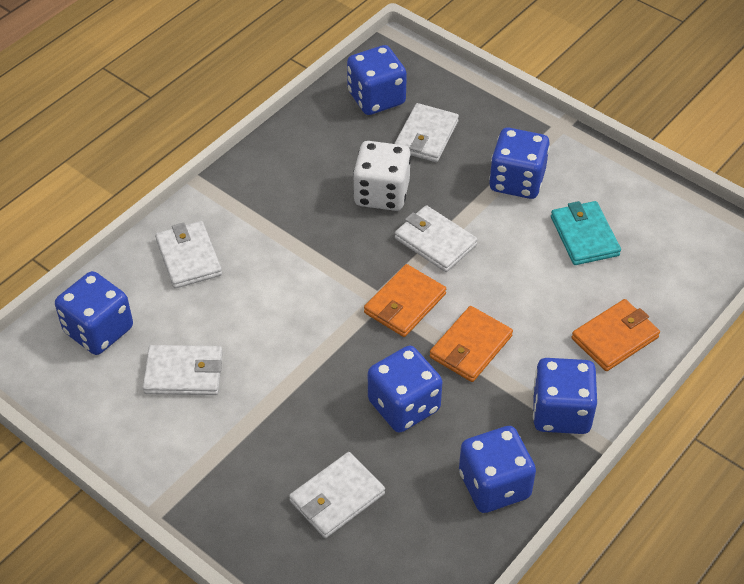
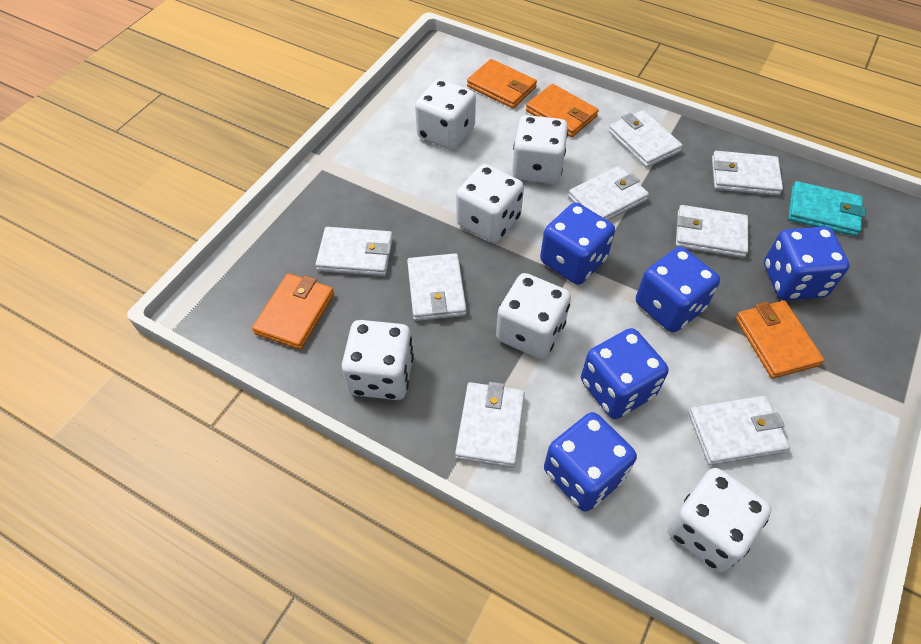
blue dice: [55,271,133,355] [347,45,407,115] [368,346,443,433] [459,426,536,513] [489,128,550,199] [533,358,597,434] = 6 -> [540,202,615,285] [544,412,637,512] [581,328,669,419] [636,247,720,332] [764,226,850,300] = 5
orange wallet: [364,264,446,337] [430,306,513,382] [571,299,660,371] = 3 -> [252,273,334,350] [467,59,537,109] [526,84,599,137] [735,301,824,379] = 4
white dice: [353,141,411,211] = 1 -> [342,320,414,400] [415,79,476,150] [456,164,524,243] [496,273,571,359] [512,115,568,184] [667,468,772,572] = 6
white wallet: [143,345,223,395] [155,221,222,289] [289,452,385,538] [394,103,459,162] [395,205,478,272] = 5 -> [315,227,393,276] [407,253,466,321] [455,382,525,468] [568,166,649,220] [608,110,683,168] [676,205,748,258] [688,396,790,465] [712,151,783,196] = 8

